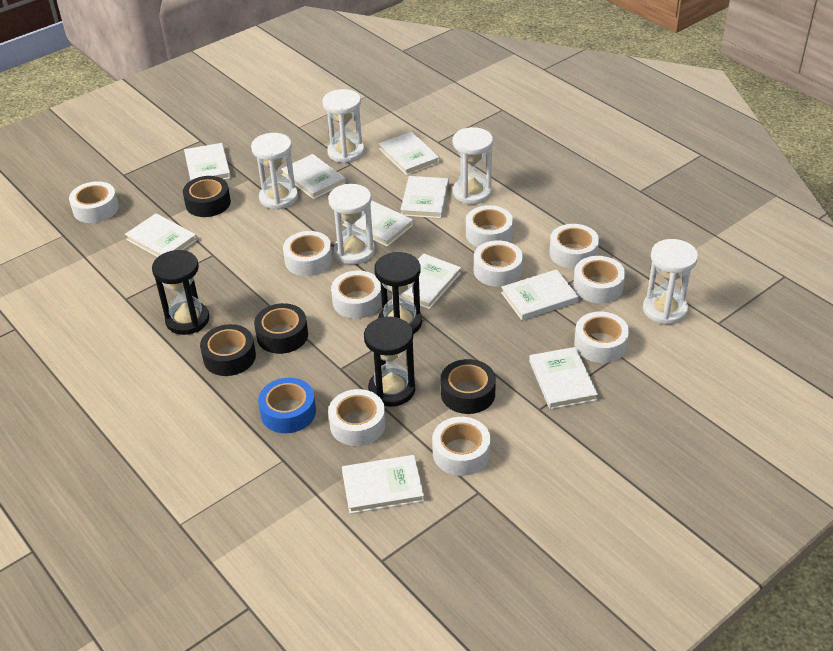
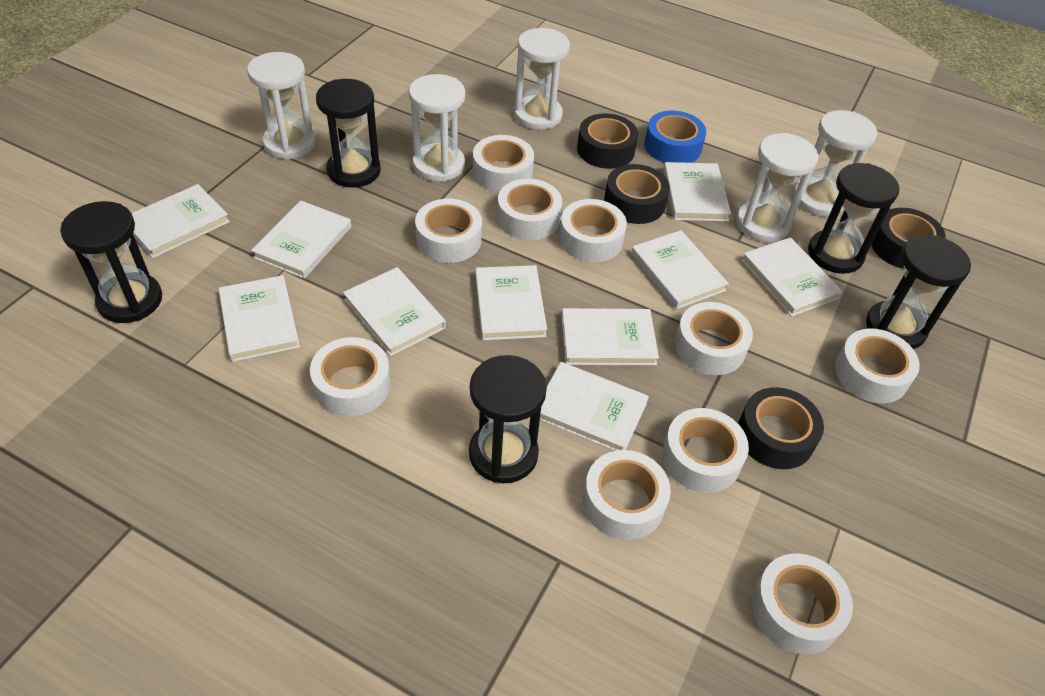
black hourglass: [152,250,210,335] [364,317,415,407] [374,252,422,334] = 3 -> [60,201,162,323] [316,79,381,188] [469,355,547,483] [808,163,899,274] [866,234,971,349] = 5

